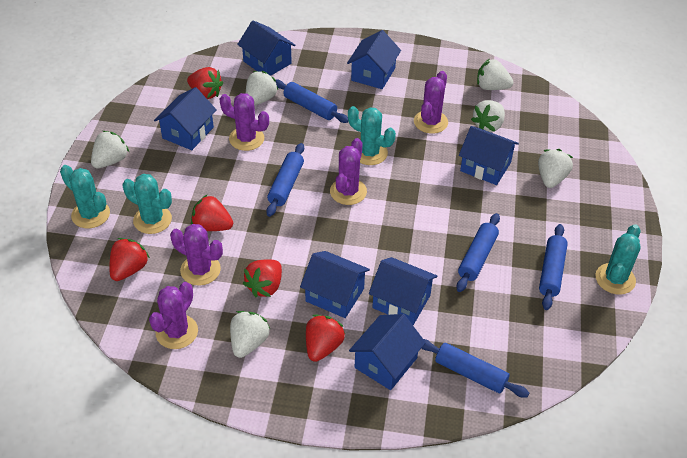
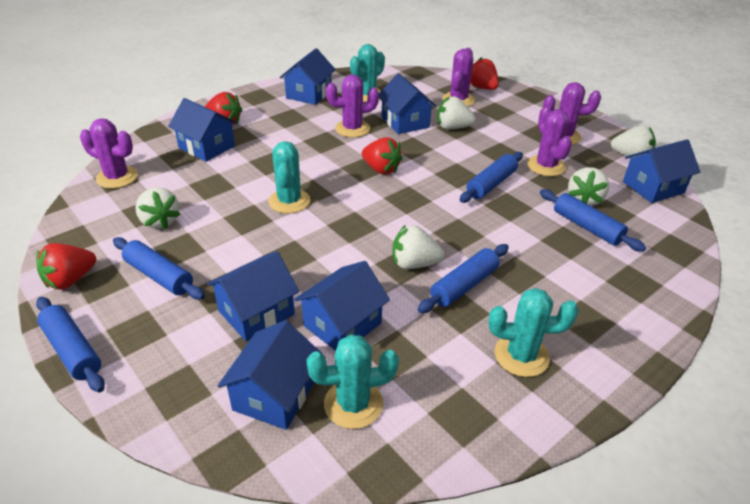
red strawberry: [109,238,150,281] [187,67,223,99] [191,194,233,231] [243,260,282,297] [306,315,345,362] = 5 -> [36,243,96,290] [205,92,242,125] [362,137,403,174] [470,57,499,90] = 4
white strawberry: [91,131,129,169] [230,311,270,358] [246,71,278,106] [471,100,505,132] [477,59,513,90] [538,149,573,188] = 6 -> [135,187,181,229] [392,225,444,269] [437,96,476,129] [568,167,609,205] [611,125,656,158] = 5

